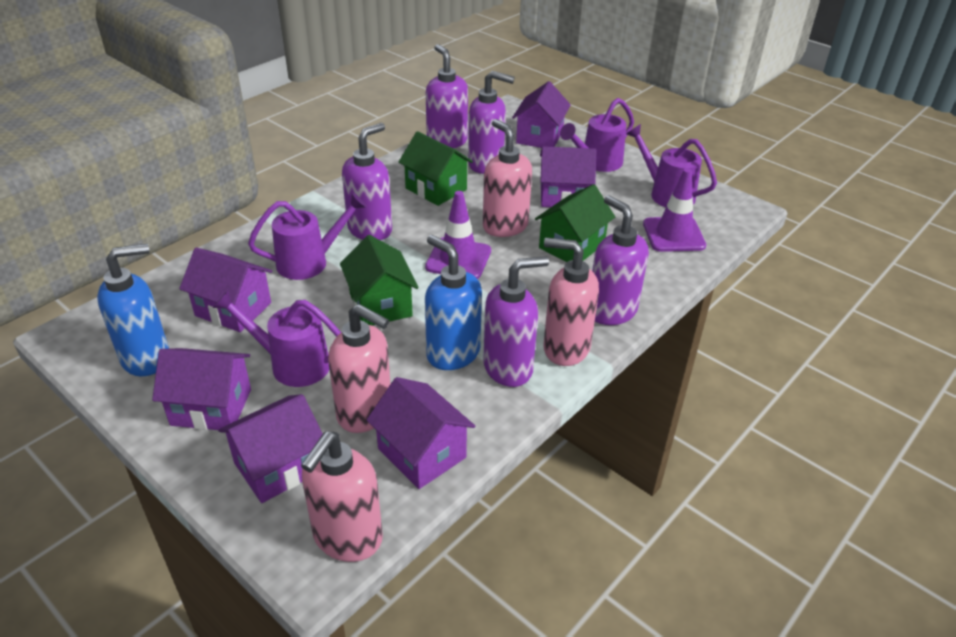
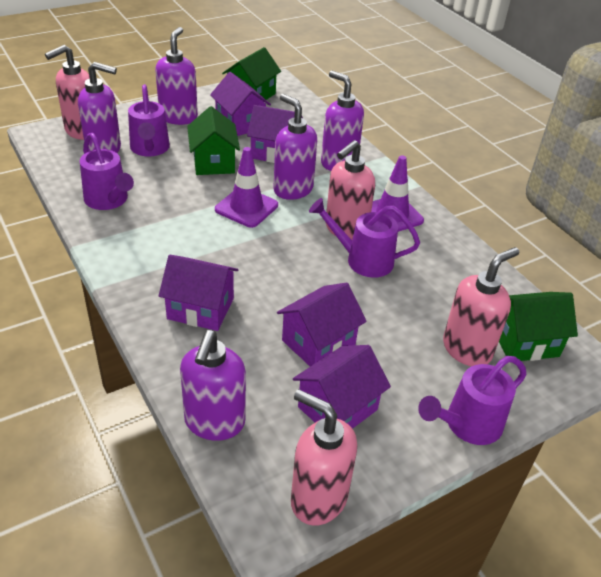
blue soap dispenser: [97,244,169,376] [425,235,482,370] = 2 -> none = 0
purple house: [152,348,251,430] [179,247,272,332] [218,394,322,503] [366,377,475,489] [512,81,571,148] [540,146,596,207] = 6 -> [159,255,238,331] [210,72,271,136] [247,105,303,163] [277,282,367,366] [293,345,391,429] = 5

